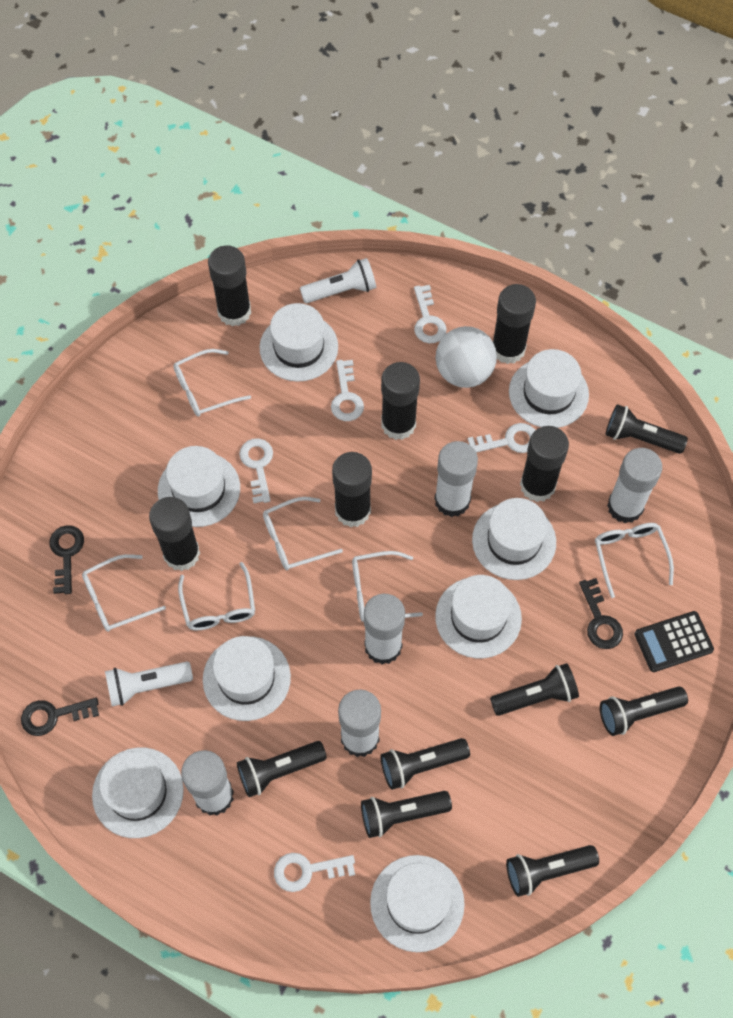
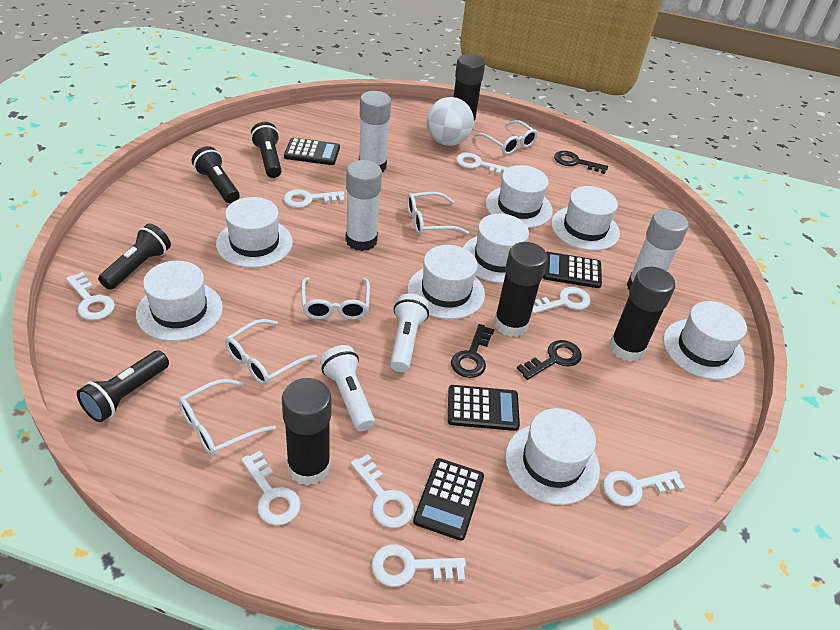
black calculator: [635,611,714,672] = 1 -> [284,138,340,165] [413,458,484,541] [448,385,520,431] [543,252,602,288] = 4
black flashlight: [237,741,327,797] [361,791,452,838] [381,738,470,790] [490,663,579,716] [506,845,599,897] [600,686,688,736] [606,404,688,454] = 7 -> [77,350,169,422] [98,223,171,290] [192,146,240,204] [251,122,282,178] = 4
black glue stick: [149,497,200,571] [208,245,251,327] [332,452,372,527] [381,362,420,440] [493,284,536,364] [520,426,569,502] = 6 -> [282,378,331,486] [453,54,485,129] [494,242,548,337] [610,267,675,362] = 4
white glasses: [82,554,166,632] [173,349,251,417] [178,562,255,630] [263,497,343,570] [352,551,423,622] [595,523,674,598] = 6 -> [178,379,276,456] [225,319,317,385] [301,277,370,320] [407,192,469,235] [474,120,538,155] = 5
white glue stick: [181,750,234,816] [338,689,381,757] [364,594,405,664] [434,441,478,517] [607,448,662,523] = 5 -> [346,160,382,251] [359,91,391,172] [627,209,689,290] = 3
white key: [239,438,273,503] [274,853,355,892] [331,360,364,421] [414,285,447,343] [468,423,535,453] = 5 -> [66,272,115,320] [241,451,301,525] [284,189,345,208] [350,454,414,528] [371,544,466,587] [456,153,508,174] [532,287,591,314] [603,471,685,506] = 8

